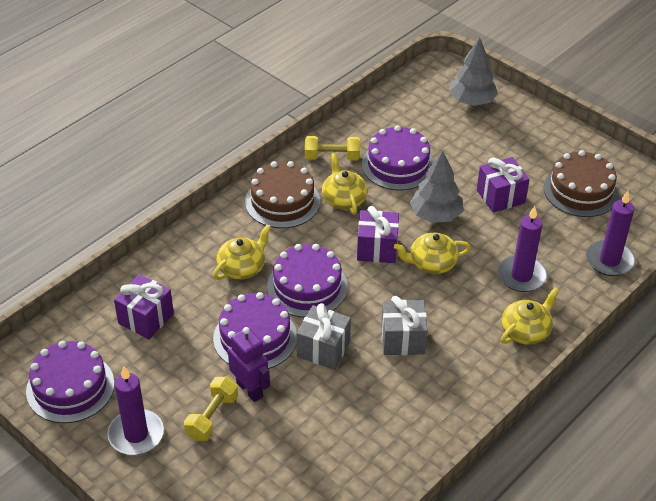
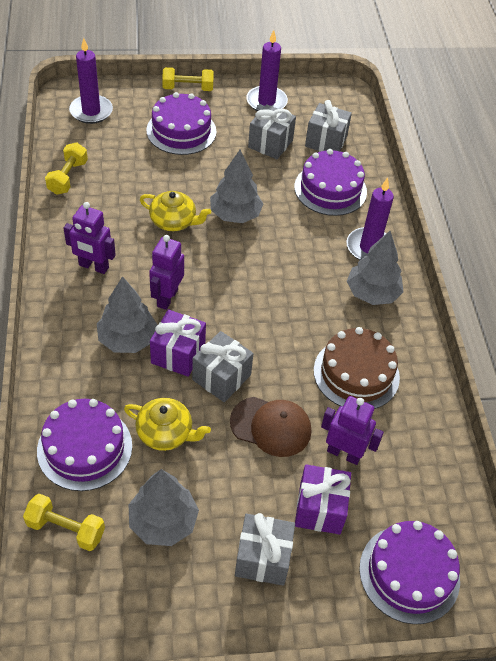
brown cake: [245,161,320,228] [543,150,619,217] = 2 -> [314,327,400,409] = 1
brown cap: none = 0 -> [230,397,311,457] = 1
grey gift: [296,303,351,370] [381,296,428,355] = 2 -> [192,331,254,402] [235,513,295,586] [248,104,296,159] [305,100,352,152] = 4
grey tree: [410,151,463,223] [449,38,498,106] = 2 -> [97,276,158,353] [128,469,199,546] [210,150,263,223] [347,231,404,305] = 4
purple gift: [114,274,174,339] [357,206,399,263] [477,157,530,213] = 3 -> [150,309,206,377] [295,464,351,535] = 2
purple robot: [228,327,270,402] = 1 -> [64,202,116,274] [149,235,184,310] [321,396,384,465] = 3
yellow dumbbell: [184,377,238,441] [305,136,360,160] = 2 -> [23,494,105,551] [45,142,88,195] [162,67,214,91] = 3
yellow teapot: [213,224,271,280] [322,153,368,215] [394,233,471,274] [501,287,559,345] = 4 -> [124,398,211,451] [140,191,211,231] = 2

